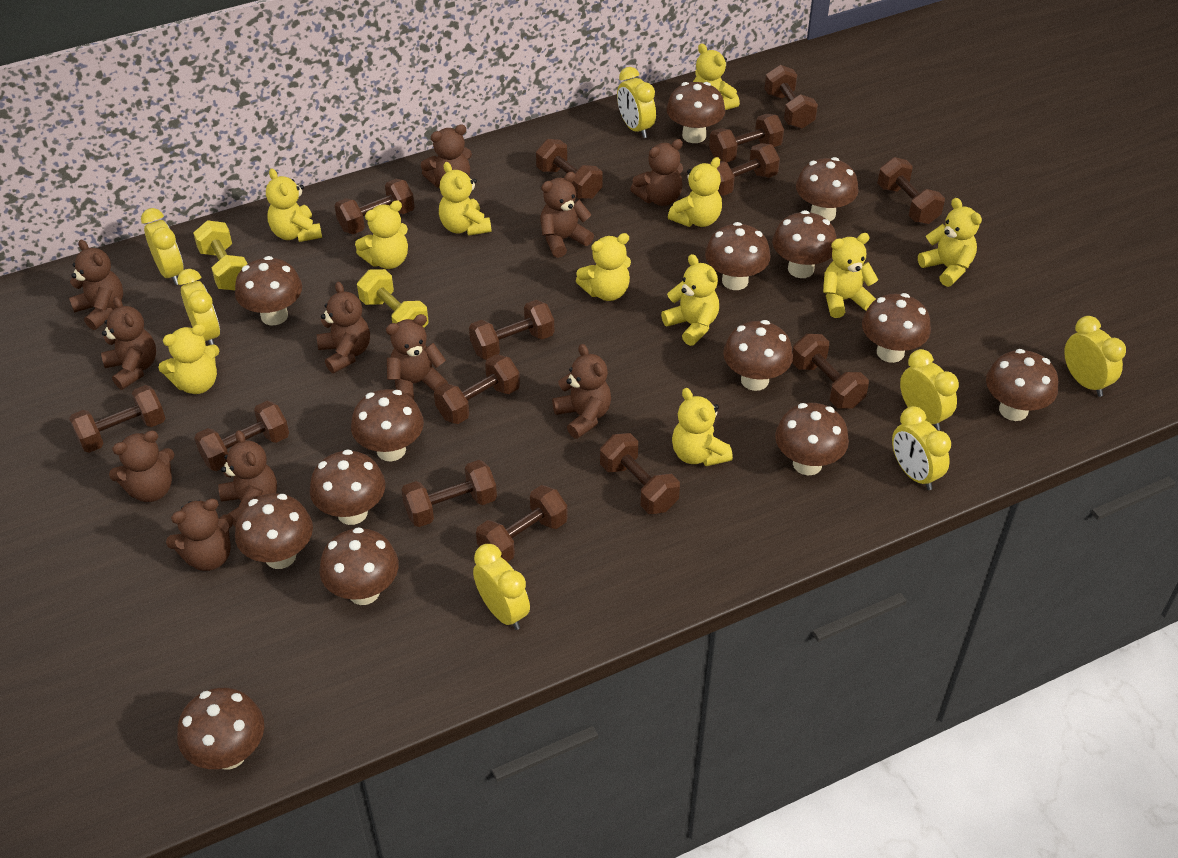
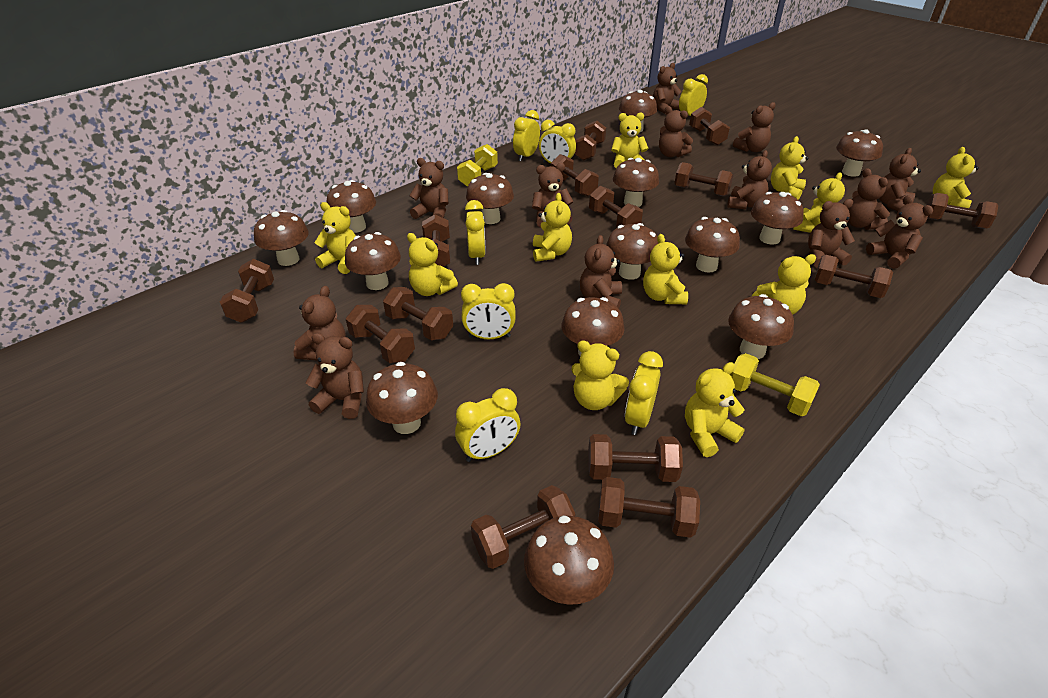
brown teddy bear: [69,240,123,330] [101,297,156,390] [109,430,175,502] [166,499,233,571] [218,430,277,526] [317,282,370,373] [386,314,448,400] [421,124,472,188] [540,172,594,258] [552,344,611,439] [630,139,683,206] = 11 -> [293,286,346,360] [305,333,364,419] [409,158,449,219] [532,163,574,228] [580,235,622,309] [653,63,682,115] [659,106,693,157] [727,150,772,209] [733,102,776,152] [808,199,855,268] [848,168,890,230] [866,195,933,269] [879,148,921,211] = 13

